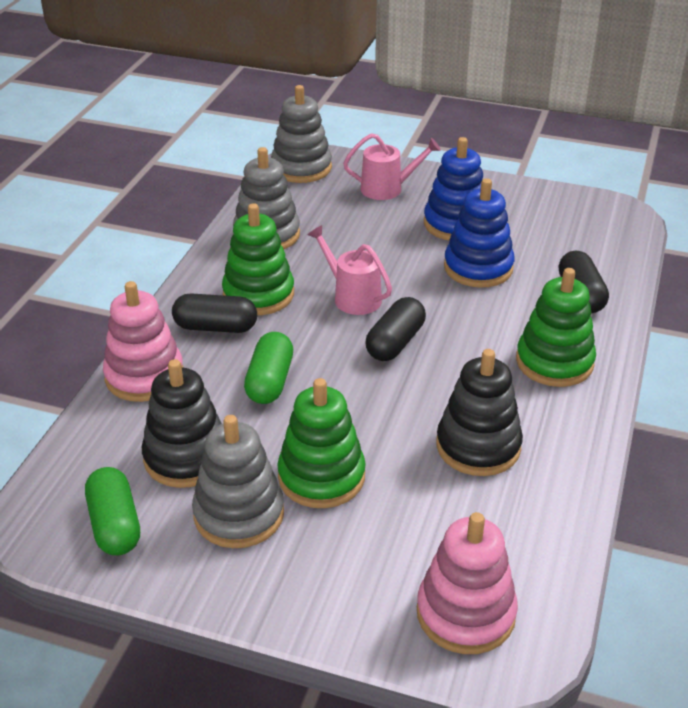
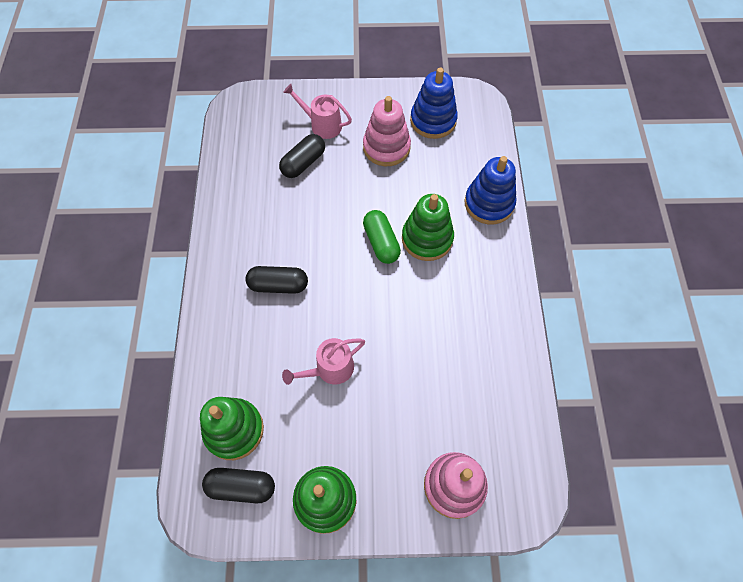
black stacking toy: [142,359,222,488] [436,349,523,476] = 2 -> none = 0
green capsule: [85,467,140,555] [244,332,293,404] = 2 -> [363,210,401,264] = 1
grey stacking toy: [192,415,284,548] [233,147,300,249] [271,85,332,183] = 3 -> none = 0

